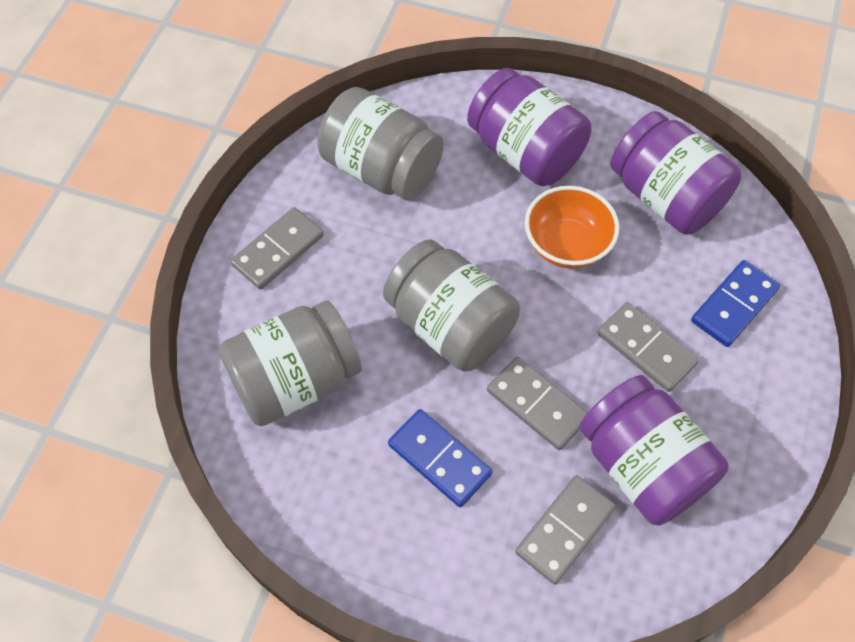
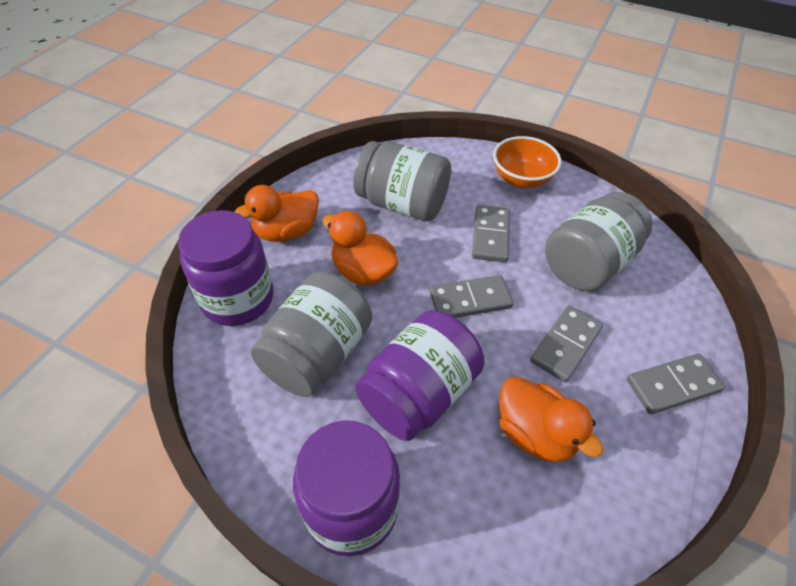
blue domino: [388,409,492,507] [691,260,780,347] = 2 -> none = 0
orange duck: none = 0 -> [234,185,319,242] [322,211,398,285] [499,377,603,462] = 3

